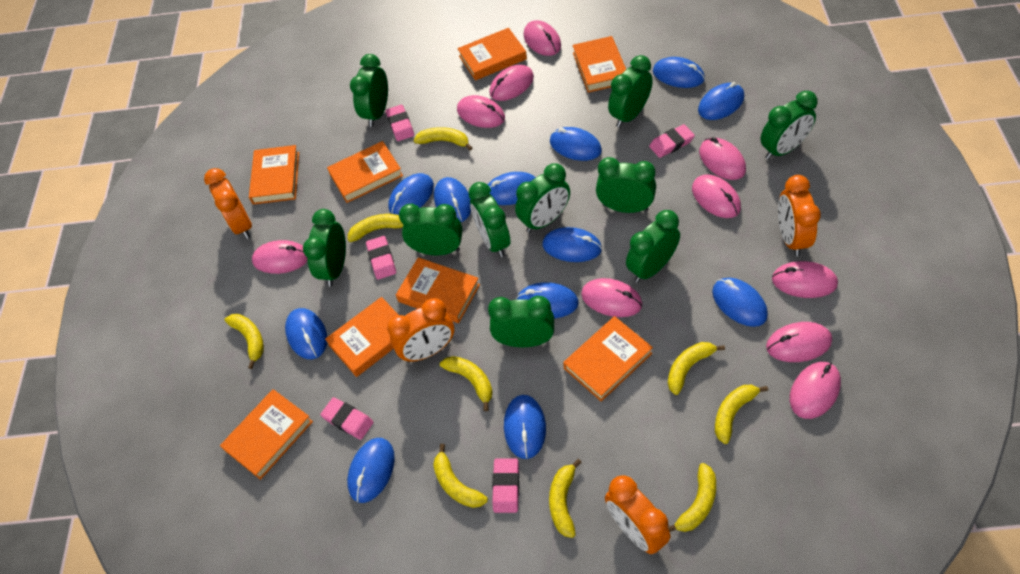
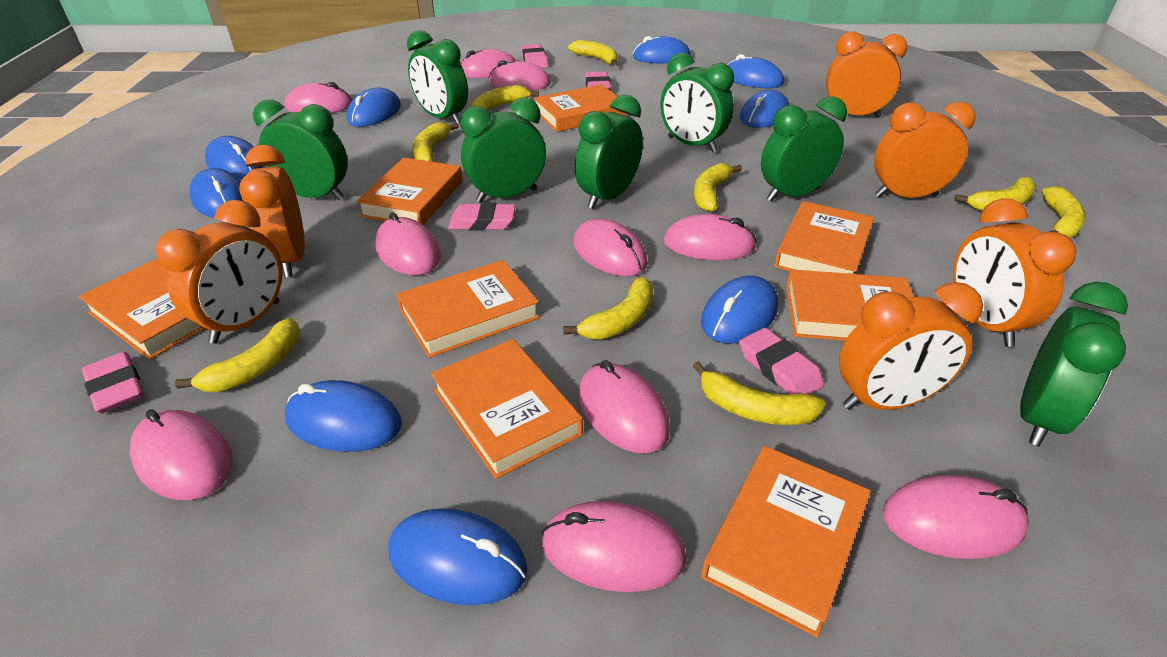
blue mouse: [285,308,327,359] [347,438,395,503] [388,173,434,215] [434,177,471,222] [488,172,536,205] [504,395,546,459] [516,282,579,319] [543,227,602,262] [550,127,602,161] [653,57,705,88] [698,82,744,120] [712,278,768,327] = 12 -> [189,168,243,218] [205,136,264,179] [285,380,402,452] [347,88,401,127] [388,508,528,605] [633,36,690,63] [701,276,778,344] [727,54,784,88] [740,90,789,128] = 9
green clock: [303,209,346,286] [350,54,388,127] [399,204,463,255] [469,182,510,257] [488,296,554,347] [515,163,570,233] [596,157,656,213] [608,55,653,128] [626,210,680,283] [760,91,817,160] = 10 -> [253,100,348,200] [407,30,468,124] [460,97,546,203] [575,95,643,209] [660,53,734,152] [761,96,847,202] [1020,282,1128,446] = 7
orange clock: [204,168,252,239] [387,298,454,362] [605,475,670,554] [778,175,821,256] = 4 -> [155,200,283,344] [239,145,305,278] [826,31,907,118] [839,282,983,410] [874,101,976,198] [953,198,1076,347] = 6

